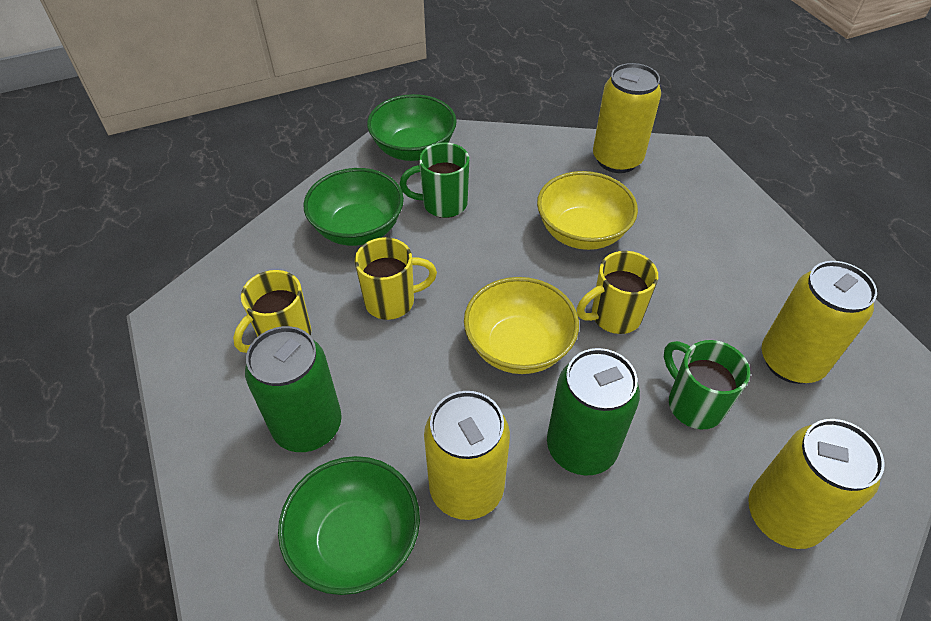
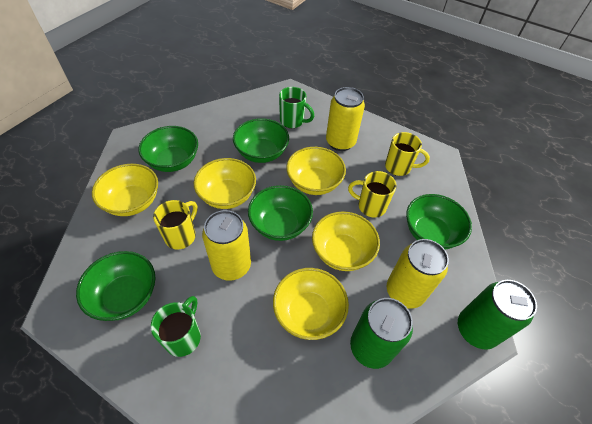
green bowl: [278,456,420,595] [303,168,404,246] [367,94,457,161] = 3 -> [76,251,155,321] [139,126,198,172] [233,118,289,163] [248,185,313,241] [406,194,472,249] = 5
yellow bowl: [464,277,579,374] [537,171,638,250] = 2 -> [92,164,158,216] [194,158,256,209] [273,268,349,340] [286,147,346,195] [312,211,380,271] = 5
yellow can: [424,391,510,520] [593,63,661,173] [748,419,885,549] [762,261,877,384] = 4 -> [202,210,251,281] [326,87,365,151] [387,239,449,309] = 3

